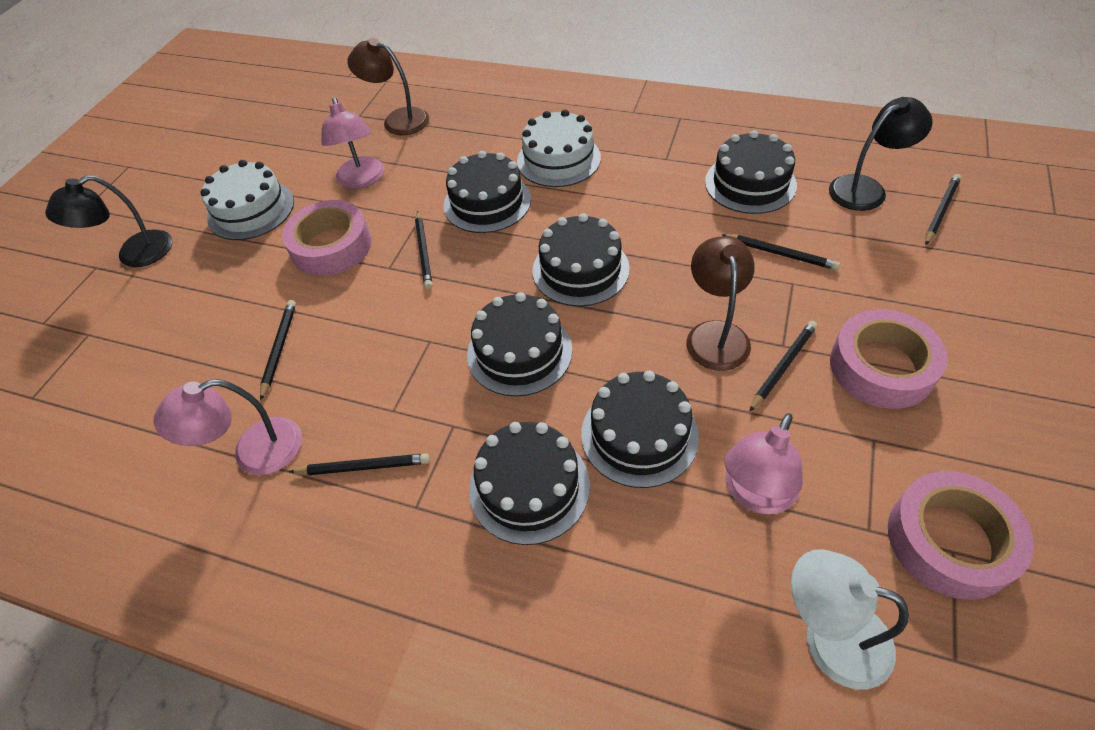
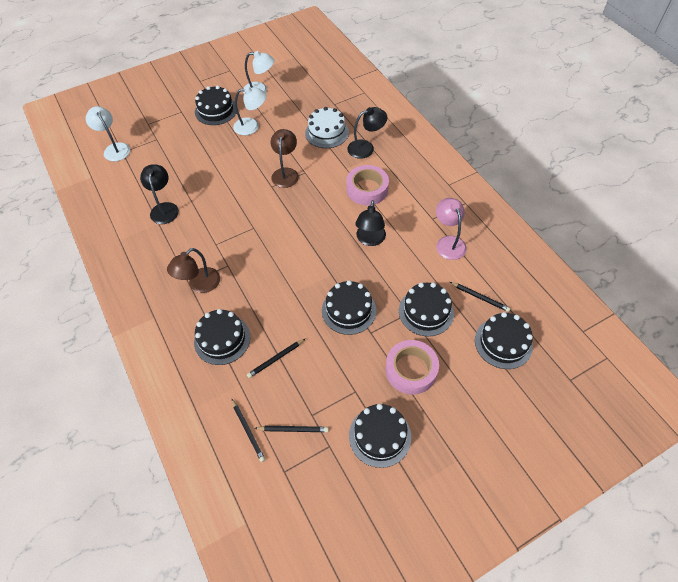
black lamp: [45,175,172,267] [829,97,933,211] = 2 -> [140,164,179,224] [347,107,387,159] [355,200,386,246] = 3
black pencil: [260,300,296,401] [289,453,430,475] [415,210,433,289] [721,234,840,270] [749,321,817,412] [925,174,961,245] = 6 -> [232,399,265,462] [247,339,305,378] [255,426,329,432] [450,282,511,312] = 4
pink lamp: [154,379,302,475] [321,97,385,189] [725,413,803,514] = 3 -> [436,198,467,260] = 1
pink tape: [282,200,372,276] [830,309,948,409] [888,471,1034,600] = 3 -> [346,165,389,205] [386,340,439,395] = 2
white cake: [200,160,294,240] [517,110,601,187] = 2 -> [305,107,349,148] = 1
white lamp: [791,549,909,689] = 1 -> [86,106,130,161] [233,86,266,135] [243,51,275,94] = 3

